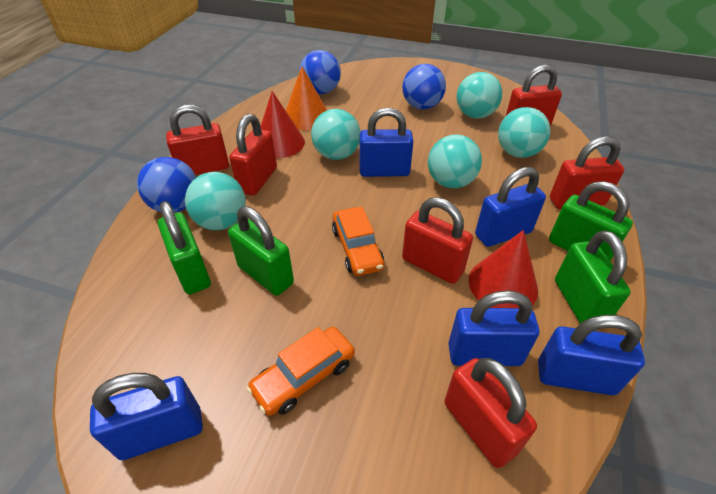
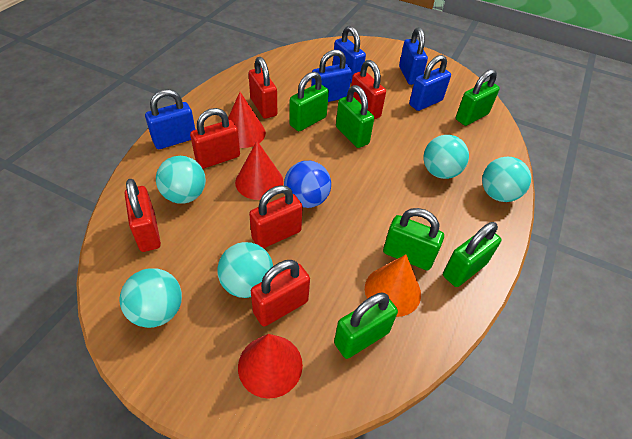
blue ball: [137,157,196,213] [299,50,341,94] [402,64,446,109] = 3 -> [284,161,331,208] = 1
green padlock: [158,201,211,294] [228,206,294,296] [549,181,633,261] [555,230,631,324] = 4 -> [289,72,329,131] [334,293,398,359] [336,85,374,148] [383,208,444,270] [443,222,502,287] [456,69,500,126] = 6
orange car: [246,327,355,416] [332,207,384,276] = 2 -> none = 0
red cone: [261,91,305,158] [468,230,538,308] = 2 -> [228,92,266,148] [235,141,284,200] [238,334,303,399] = 3

